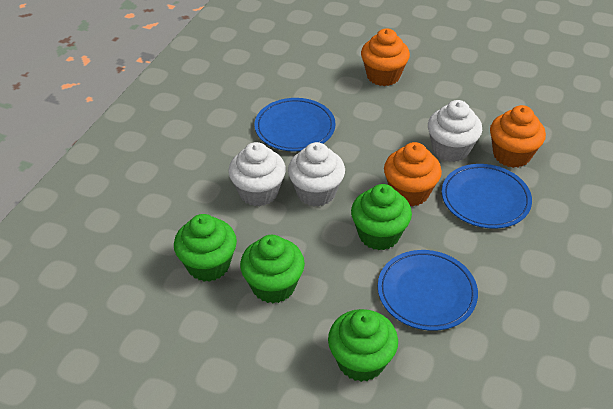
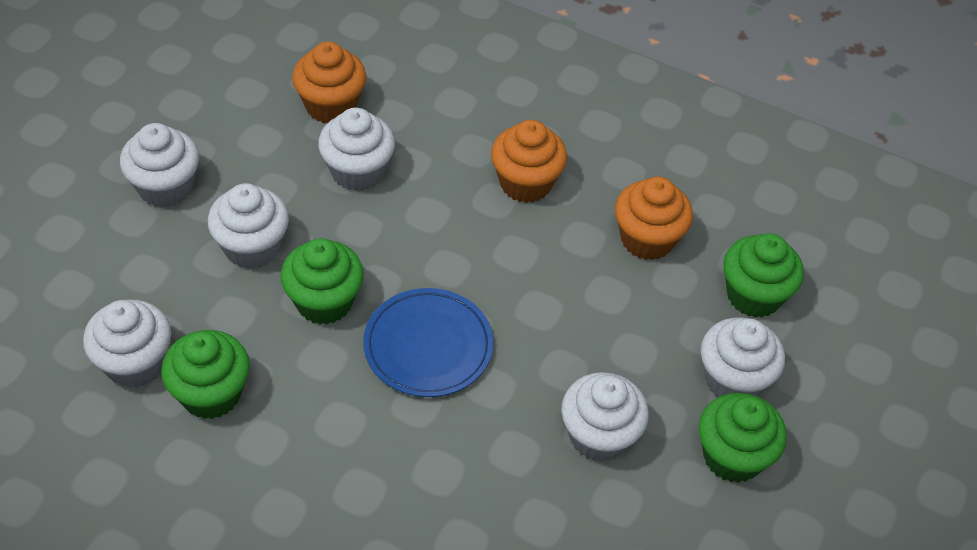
blue plate: [255,98,336,151] [378,250,478,331] [442,164,532,229] = 3 -> [363,288,493,397] = 1
white cupcake: [228,142,286,206] [288,142,345,206] [428,100,482,162] = 3 -> [83,300,171,388] [120,123,199,208] [208,183,289,269] [318,108,395,191] [561,372,649,462] [701,318,785,397] = 6

